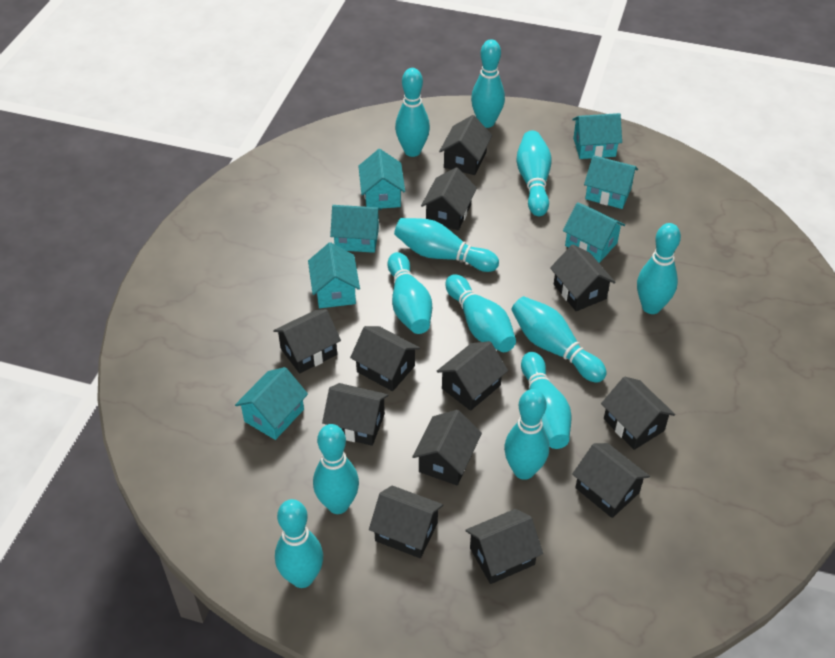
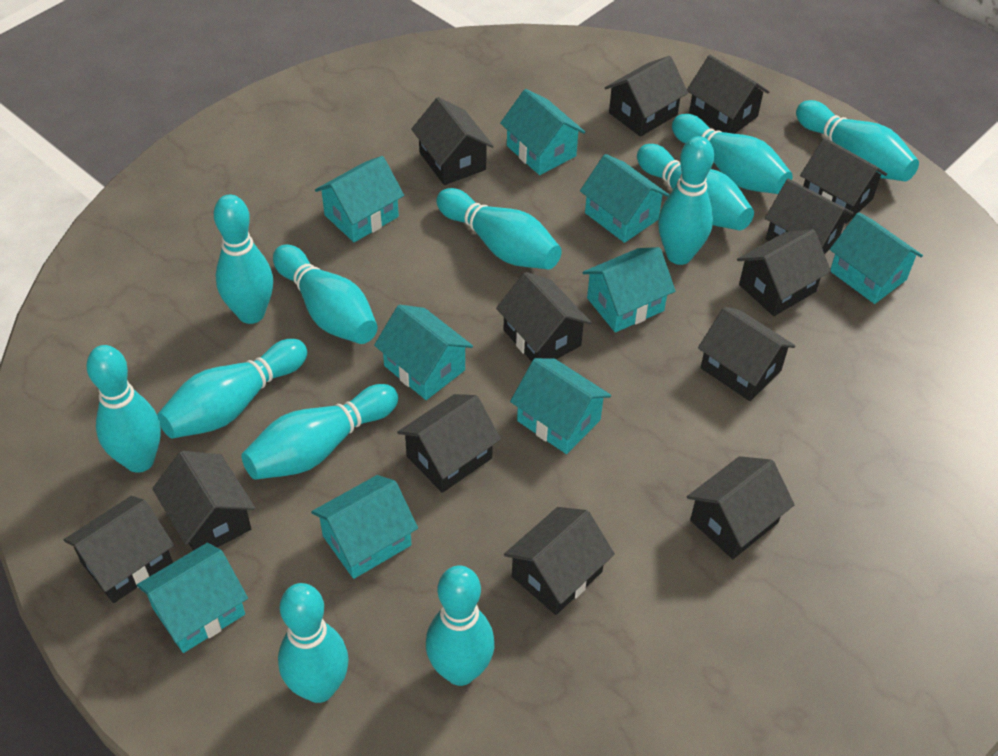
black house: [273,309,341,373] [322,383,388,446] [350,326,420,391] [369,486,443,558] [412,410,482,485] [421,167,477,230] [436,341,508,411] [439,115,492,175] [465,509,543,584] [550,245,616,311] [572,443,650,518] [601,377,675,450] = 12 -> [64,496,174,603] [152,451,256,551] [397,394,501,493] [411,97,494,185] [496,272,592,362] [504,507,615,615] [605,56,688,137] [687,55,770,134] [687,456,795,559] [698,307,796,401] [737,229,831,316] [765,179,853,254] [800,138,887,224] = 13
turquoise house: [235,367,308,440] [308,242,360,308] [330,205,381,253] [358,149,405,209] [563,202,625,263] [572,113,622,159] [584,155,638,209] = 7 -> [137,543,248,653] [311,475,418,579] [315,156,404,242] [374,305,473,400] [500,89,585,175] [510,358,611,454] [580,154,669,243] [583,247,675,332] [830,212,923,304] = 9

